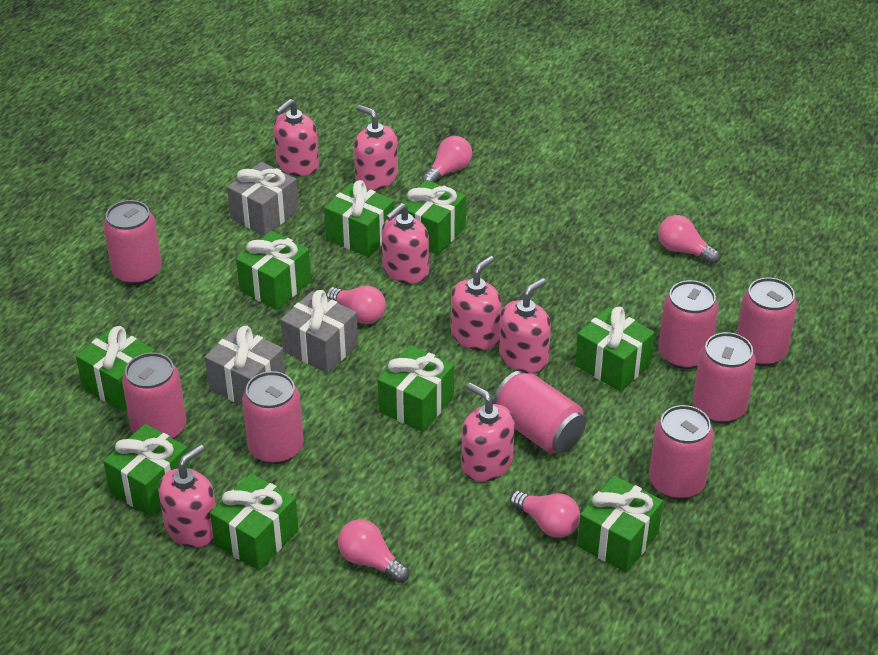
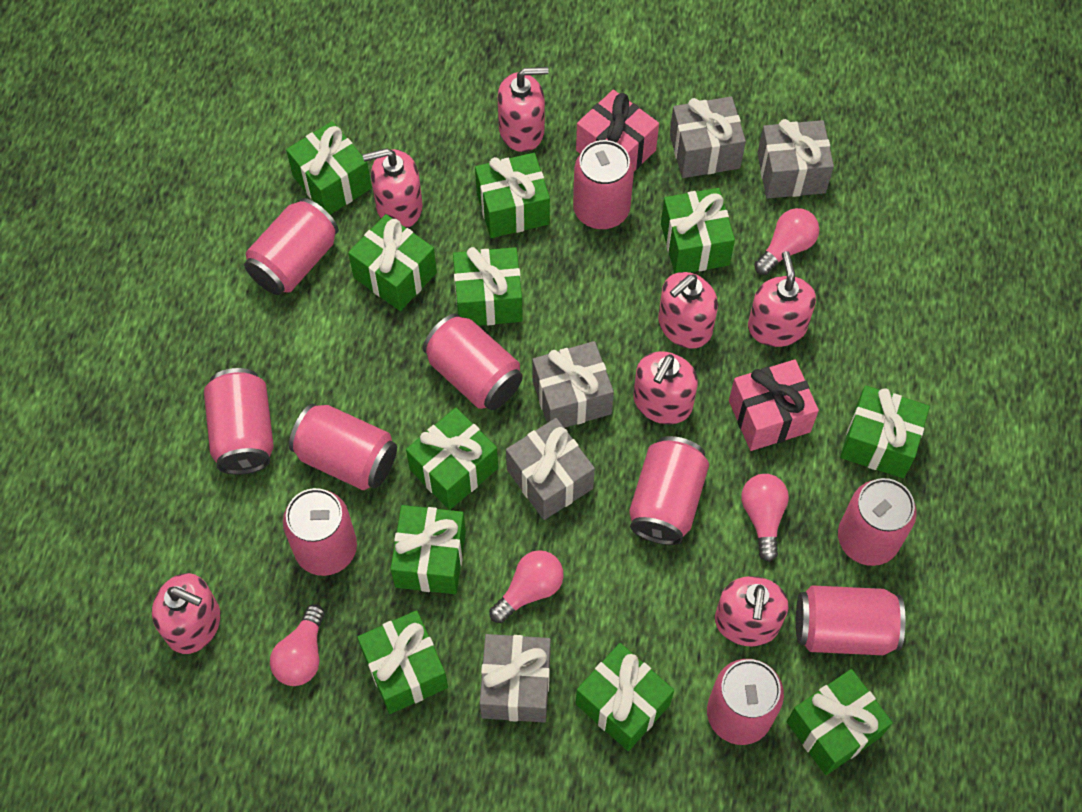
green gift: [76,326,155,412] [103,424,190,517] [210,474,298,570] [236,231,311,310] [324,180,395,257] [378,345,454,432] [398,180,466,255] [575,307,655,391] [577,475,663,573] = 9 -> [286,121,372,214] [348,214,437,311] [357,610,448,714] [390,505,466,594] [406,408,498,510] [453,247,523,326] [475,153,550,238] [576,643,674,751] [661,188,735,274] [787,669,893,775] [840,385,930,478] = 11
grey gift: [205,326,285,406] [227,162,299,236] [281,290,358,373] = 3 -> [480,634,551,722] [506,418,595,520] [532,341,614,428] [670,96,746,178] [757,119,834,199] = 5
pink can: [103,200,162,285] [122,352,186,439] [242,371,304,464] [493,371,586,453] [649,405,714,499] [658,280,719,369] [693,332,756,423] [737,277,797,366] = 8 -> [204,368,274,475] [244,198,339,295] [283,488,357,576] [289,404,397,490] [423,313,523,410] [573,140,634,229] [629,436,709,545] [707,659,784,745] [796,585,905,655] [838,478,917,566] = 10
pink gift: none = 0 -> [576,90,659,171] [729,359,819,451] = 2
pink light bulb: [326,286,386,324] [338,519,409,583] [422,136,472,183] [510,491,580,537] [658,215,720,264] = 5 -> [270,604,325,686] [489,550,564,623] [741,474,789,562] [754,208,819,275] = 4

